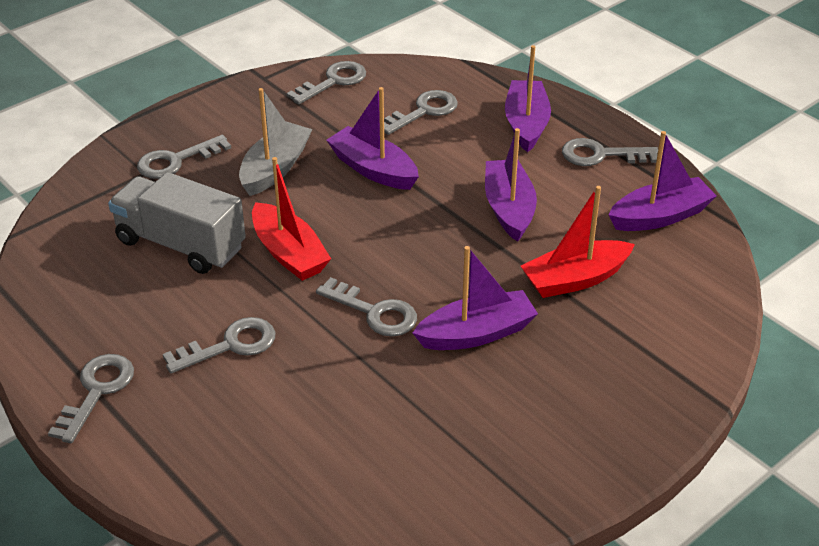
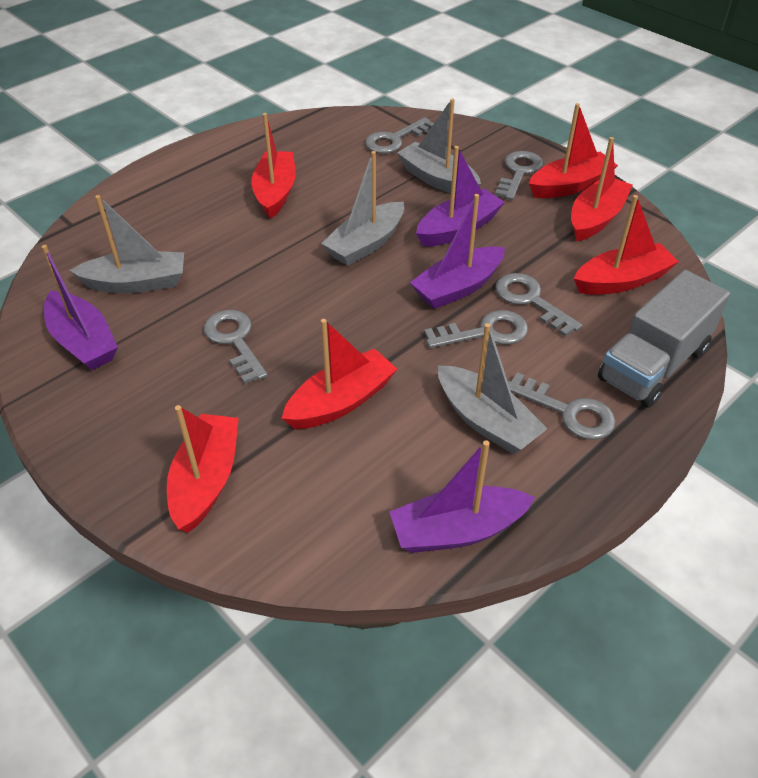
grey boat: [239,88,312,196] = 1 -> [69,195,184,293] [321,151,404,266] [397,99,481,193] [438,323,547,454] = 4
grey key: [48,354,134,443] [137,135,231,179] [163,317,276,373] [287,61,366,104] [316,277,417,336] [384,90,458,135] [562,138,658,166] = 7 -> [204,310,268,384] [365,117,434,154] [424,310,528,348] [495,151,543,200] [495,273,582,337] [508,372,616,440] = 6
purple boat: [326,87,419,190] [413,246,538,350] [485,128,537,242] [505,45,551,153] [608,131,717,231] = 5 -> [42,245,118,370] [389,440,535,553] [410,194,505,309] [416,146,505,247] = 4
red boat: [252,157,331,281] [521,186,635,298] = 2 -> [167,405,239,533] [251,113,296,219] [282,319,397,429] [529,103,618,198] [571,137,632,241] [574,195,679,295] = 6

